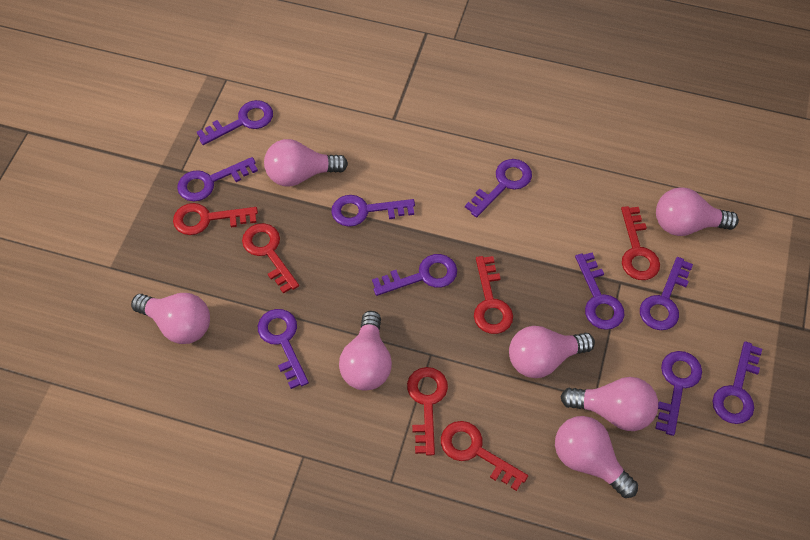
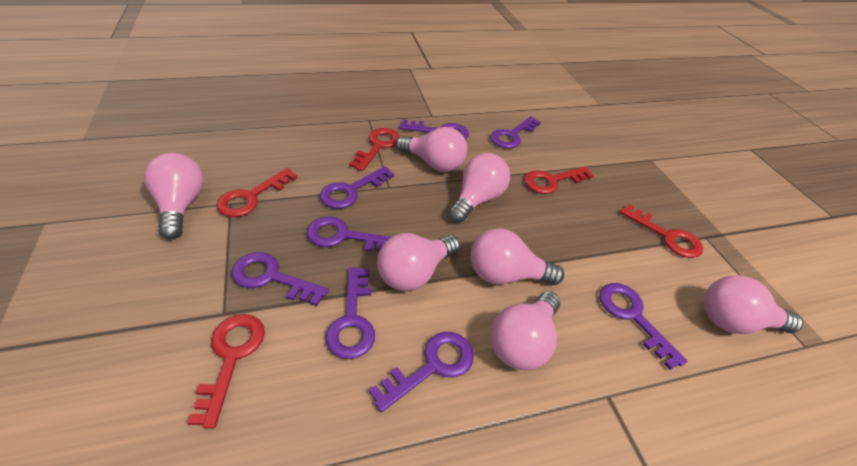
purple key: [177,157,258,201] [197,100,273,145] [258,309,309,389] [331,195,415,227] [372,254,457,296] [465,159,532,217] [575,253,624,330] [640,257,693,330] [655,351,702,436] [712,341,762,424] = 10 -> [231,252,329,306] [307,216,391,252] [320,166,394,209] [325,267,375,359] [369,332,474,412] [400,120,469,140] [490,116,541,148] [599,283,687,370] = 8
red key: [173,203,258,235] [242,223,299,294] [407,367,448,456] [441,421,528,491] [474,256,513,334] [621,206,660,280] = 6 -> [188,314,265,429] [216,168,297,217] [349,128,400,171] [524,167,594,194] [620,204,703,258] = 5

